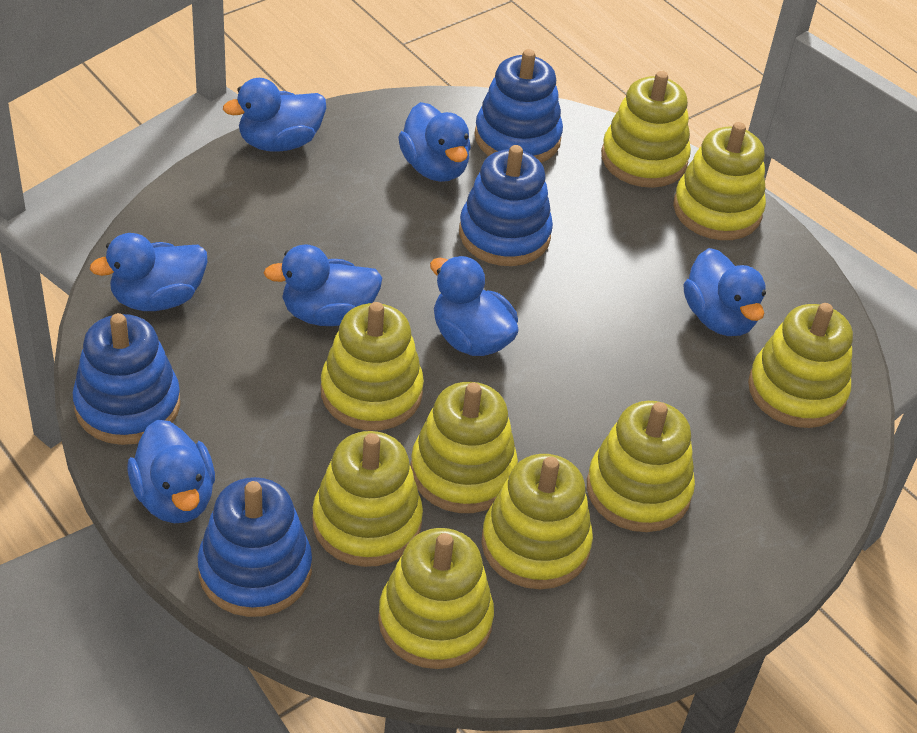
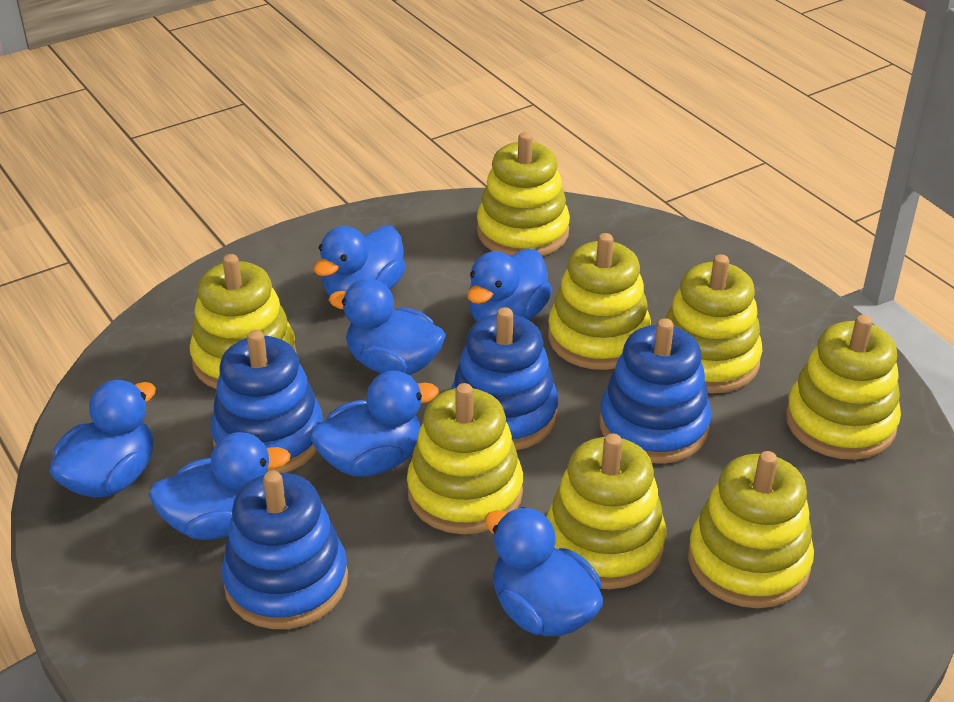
yellow stacking toy: [312,431,423,567] [321,302,424,431] [378,528,494,669] [411,382,518,513] [481,454,593,589] [587,401,695,532] [601,71,691,188] [673,122,766,240] [748,303,853,428] = 9 -> [190,254,297,389] [407,383,523,534] [477,132,570,256] [546,434,666,589] [548,233,651,370] [665,254,762,393] [688,451,814,608] [786,315,901,460] = 8

